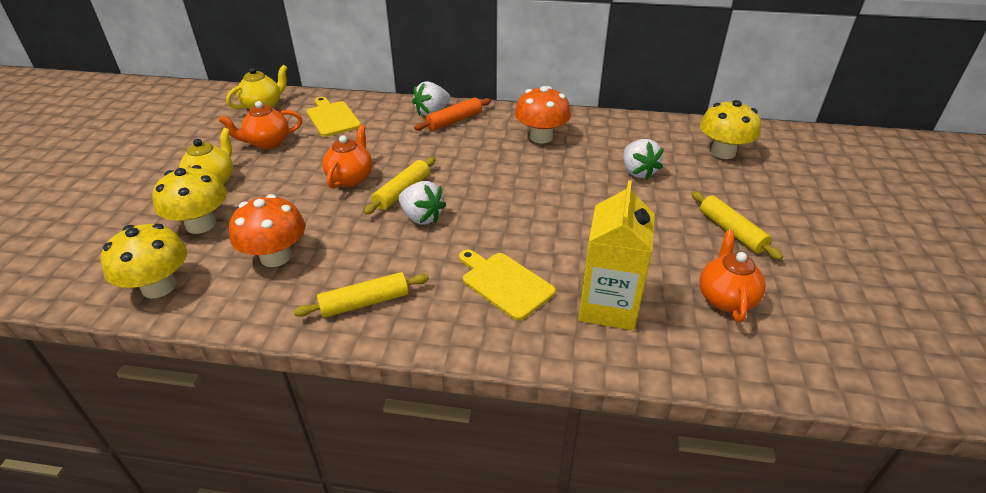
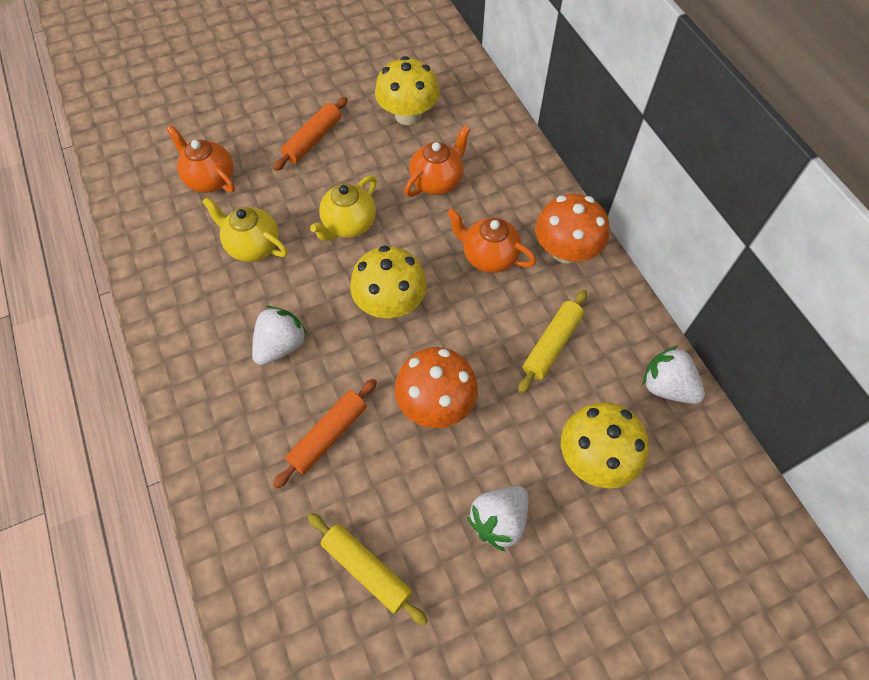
orange rolling pin: [414,98,491,131] = 1 -> [273,97,348,171] [273,379,377,489] = 2
yellow carton: [578,180,655,330] = 1 -> none = 0
yellow cutting board: [307,97,361,137] [459,249,556,321] = 2 -> none = 0
yellow rolling pin: [293,272,429,318] [364,157,435,215] [691,191,783,260] = 3 -> [308,513,428,626] [518,290,587,394] = 2

